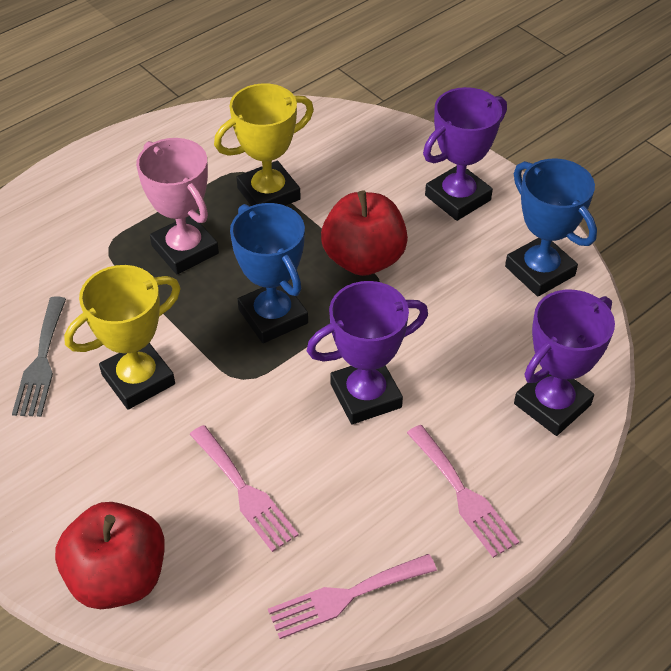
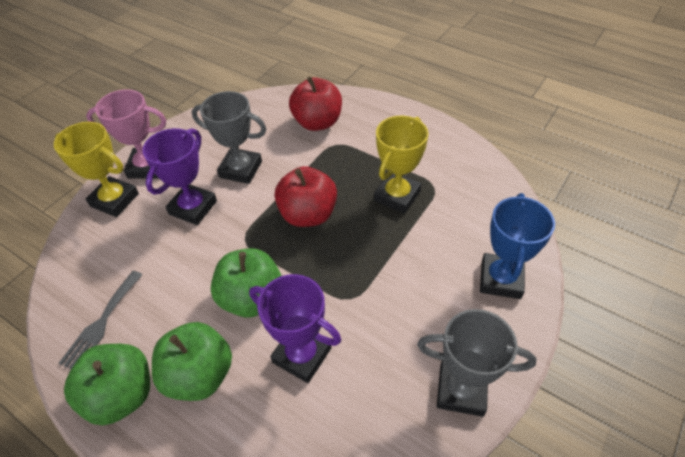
blue trophy: [230,203,308,343] [505,158,597,296] = 2 -> [480,193,555,299] = 1
green apple: none = 0 -> [64,344,150,426] [152,322,232,401] [211,248,282,318] = 3
grey trophy: none = 0 -> [192,91,266,184] [417,309,536,417] = 2
pink fork: [190,425,299,552] [268,554,437,639] [407,425,519,558] = 3 -> none = 0
purple trophy: [307,281,428,424] [423,87,507,221] [514,290,615,436] = 3 -> [142,128,217,225] [249,274,341,383] = 2

